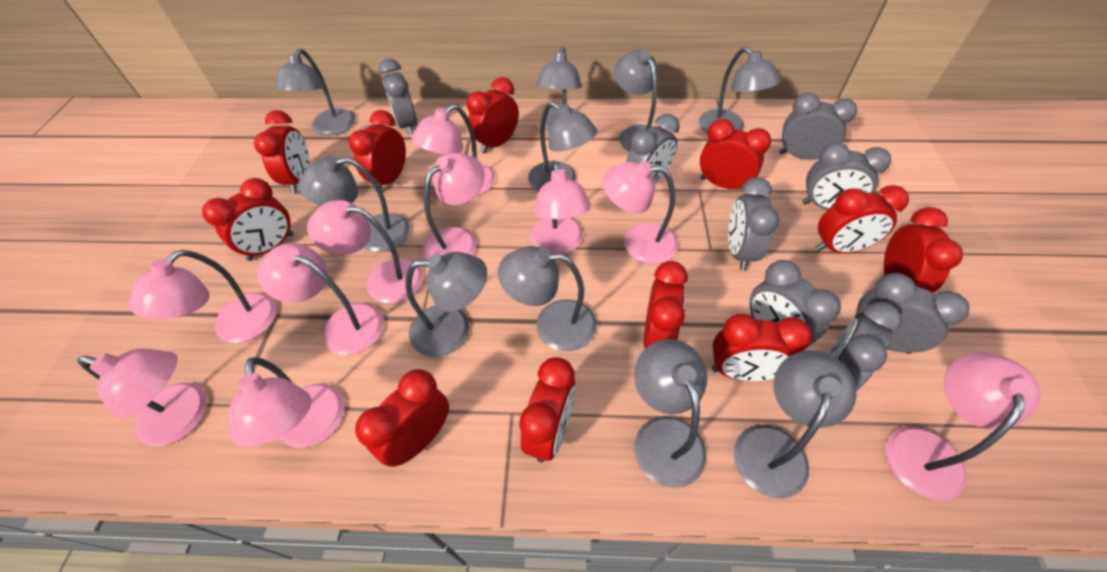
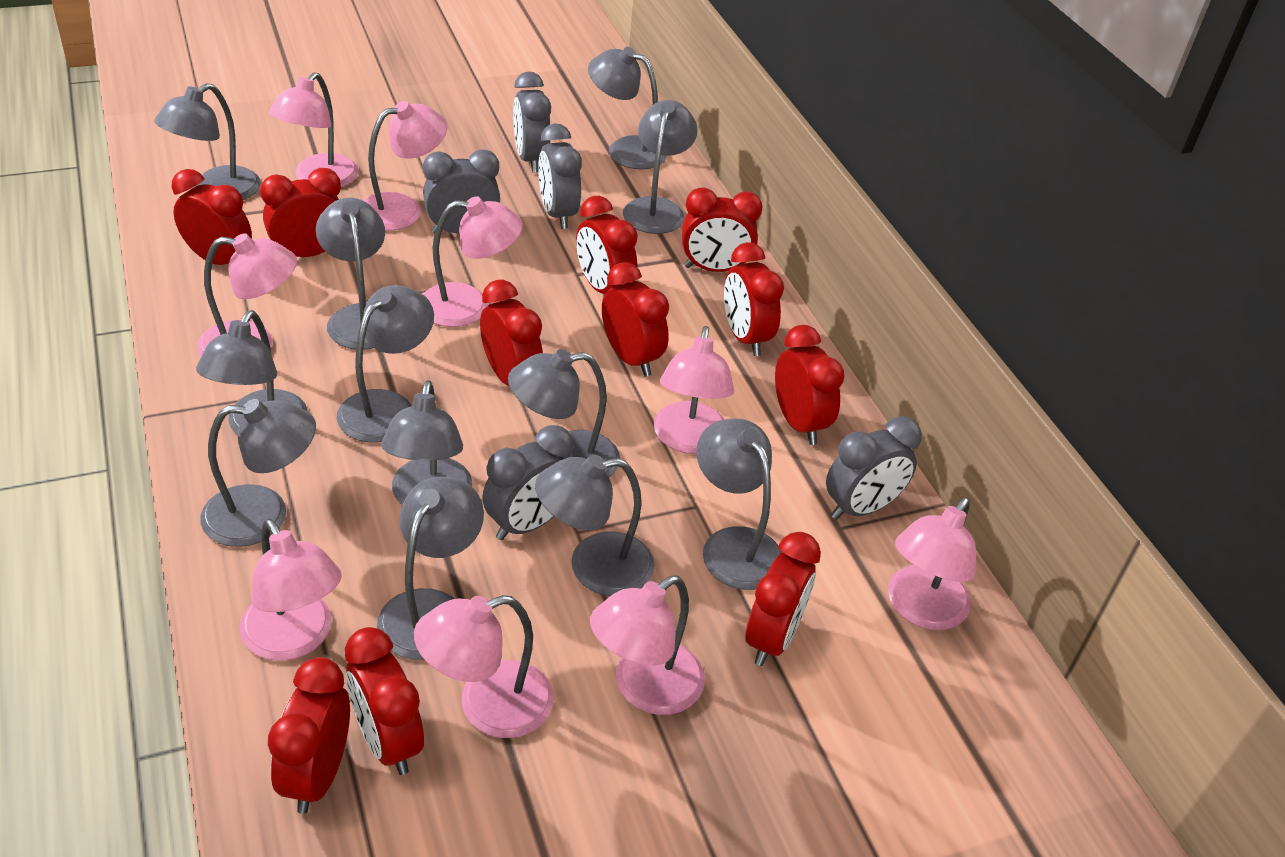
grey clock: [379,59,417,136] [626,113,680,183] [728,177,779,271] [749,260,841,346] [779,93,857,160] [802,142,891,210] [829,302,902,391] [855,273,970,354] = 8 -> [423,149,500,234] [482,425,574,540] [513,71,551,173] [538,123,582,229] [826,416,922,520] = 5
grey lamp: [275,49,355,136] [298,156,410,252] [405,252,487,357] [498,246,597,351] [528,102,597,192] [536,46,582,132] [614,50,658,151] [634,339,707,488] [699,47,781,133] [734,350,857,499] = 10 -> [154,83,261,200] [196,310,308,435] [200,399,316,547] [316,198,385,350] [337,285,434,442] [377,477,484,660] [381,380,472,505] [508,349,620,478] [535,454,655,596] [588,47,667,169] [623,100,698,234] [696,419,781,590] = 12
pink lamp: [77,349,207,446] [128,250,277,343] [228,357,344,448] [257,243,384,355] [307,200,423,303] [411,104,495,196] [423,153,485,260] [530,161,591,254] [602,160,678,264] [885,352,1040,500] = 10 -> [197,233,297,357] [240,518,342,661] [269,72,359,187] [363,101,447,231] [414,595,554,738] [423,196,523,327] [590,575,705,715] [654,326,734,454] [888,497,976,630] = 9

